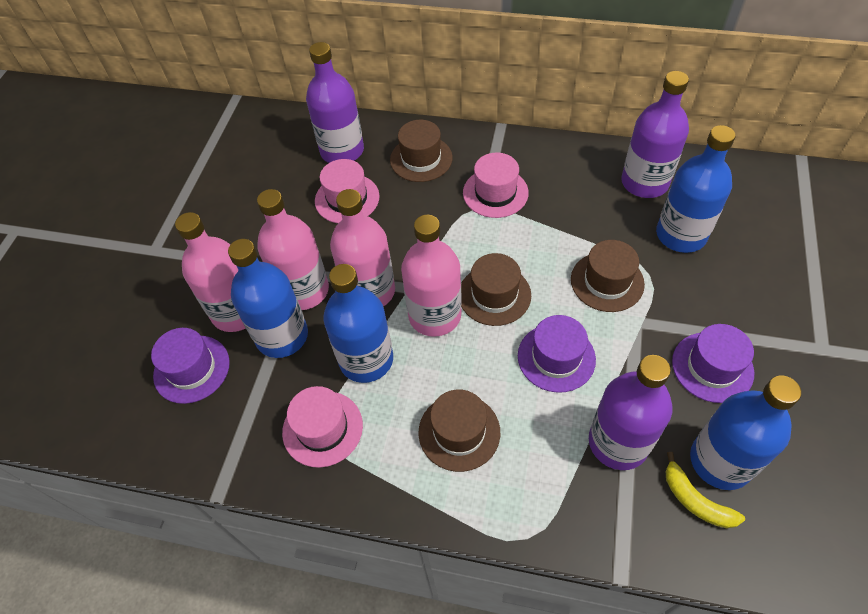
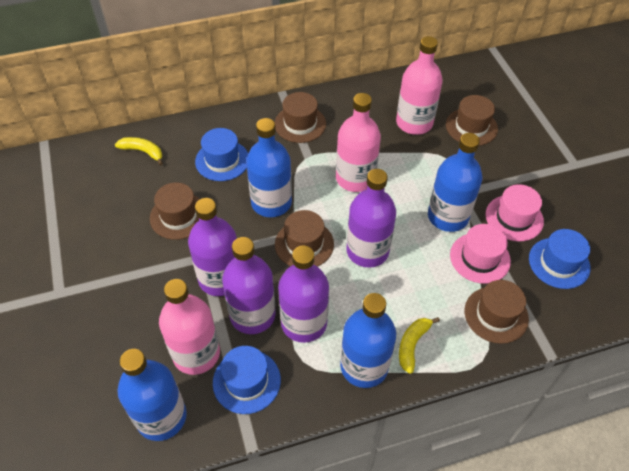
blue hat: none = 0 -> [195,128,248,181] [213,346,281,414] [529,229,590,289] = 3
brown hat: [390,120,453,182] [418,389,500,472] [461,253,531,326] [571,240,645,312] = 4 -> [150,182,200,240] [275,92,326,143] [275,210,334,267] [446,95,498,146] [464,280,529,344] = 5
pink bottle: [175,212,246,332] [257,189,329,310] [330,189,395,307] [401,215,462,337] = 4 -> [159,279,220,375] [336,93,381,192] [396,36,443,135] = 3
pink hat: [282,386,363,468] [315,159,380,223] [463,153,529,218] = 3 -> [450,224,511,284] [486,184,544,241] = 2
purple bottle: [306,42,364,163] [589,355,672,470] [621,71,689,198] = 3 -> [188,198,237,296] [222,237,276,334] [278,246,329,343] [346,169,396,268] = 4
purple hat: [151,328,230,404] [518,315,596,393] [672,324,754,403] = 3 -> none = 0
yellow banana: [665,452,745,528] = 1 -> [115,137,163,166] [399,317,440,374] = 2

